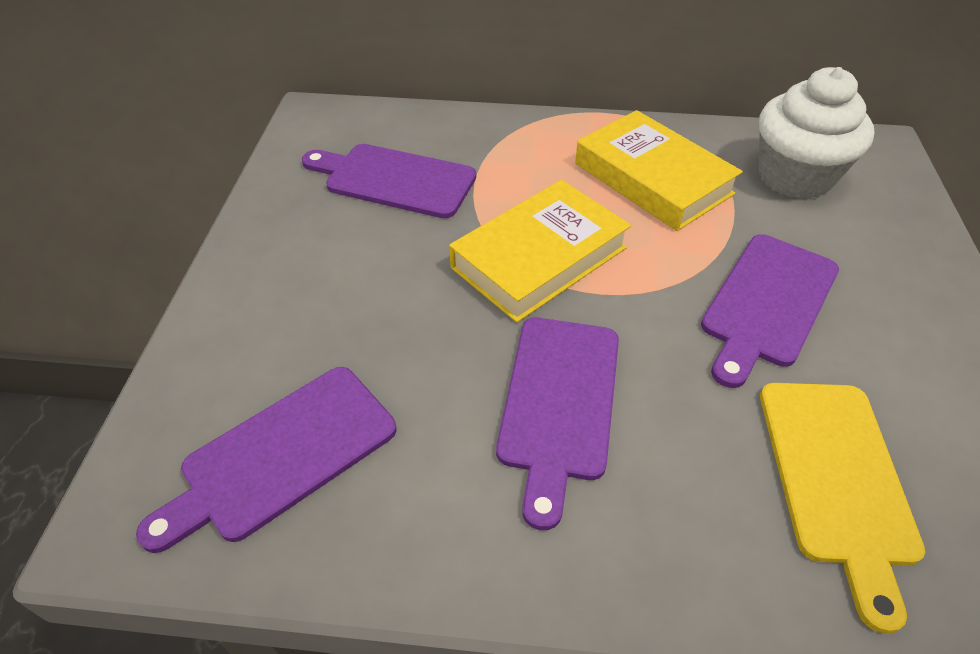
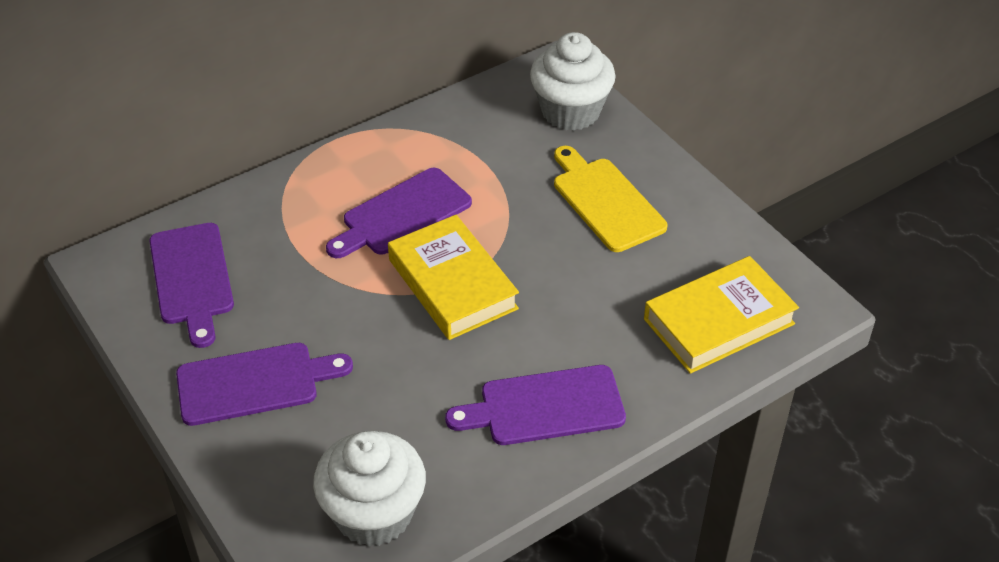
white cupcake: [759,67,875,199] = 1 -> [313,431,426,547] [530,32,616,131] = 2

